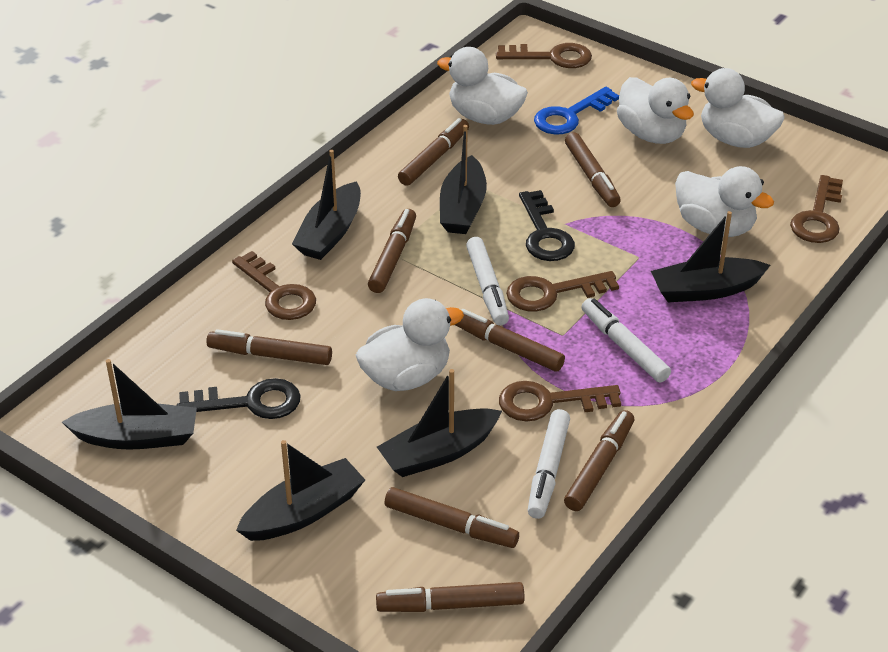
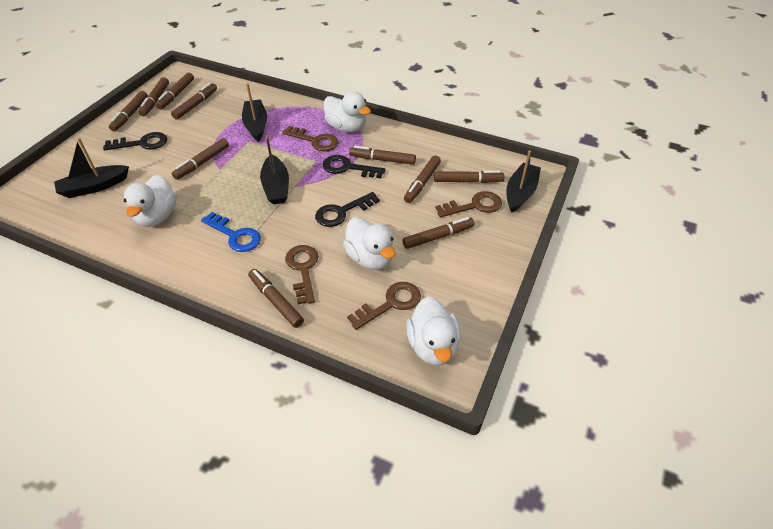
black boat: [62,359,197,450] [236,440,365,541] [292,150,361,260] [377,369,502,477] [440,125,487,234] [651,211,770,302] = 6 -> [54,138,129,198] [242,83,267,142] [260,135,289,204] [506,151,541,213] = 4
black key: [177,378,301,419] [519,190,575,261] = 2 -> [103,132,167,150] [315,192,380,227] [322,155,385,179] = 3
brown key: [232,251,316,320] [496,43,592,68] [499,381,621,422] [506,271,619,312] [790,175,843,243] = 5 -> [282,126,339,151] [285,245,319,304] [347,282,421,330] [436,191,502,218] = 4
brown marker: [206,329,332,365] [368,209,416,293] [376,582,524,612] [384,487,519,548] [398,118,469,186] [455,309,565,372] [564,410,634,511] [565,132,621,207] = 8 -> [109,91,148,131] [138,77,169,116] [156,73,194,110] [171,83,217,120] [172,138,229,180] [248,269,304,328] [349,146,416,165] [402,217,474,249] [404,156,441,203] [434,171,505,183] = 10
white duck: [356,298,464,391] [437,47,528,125] [617,77,694,144] [675,166,774,237] [691,68,784,148] = 5 -> [124,175,177,227] [324,91,371,132] [343,217,396,270] [406,296,461,366] = 4
white marker: [466,237,509,325] [528,409,570,519] [582,298,671,383] = 3 -> none = 0

